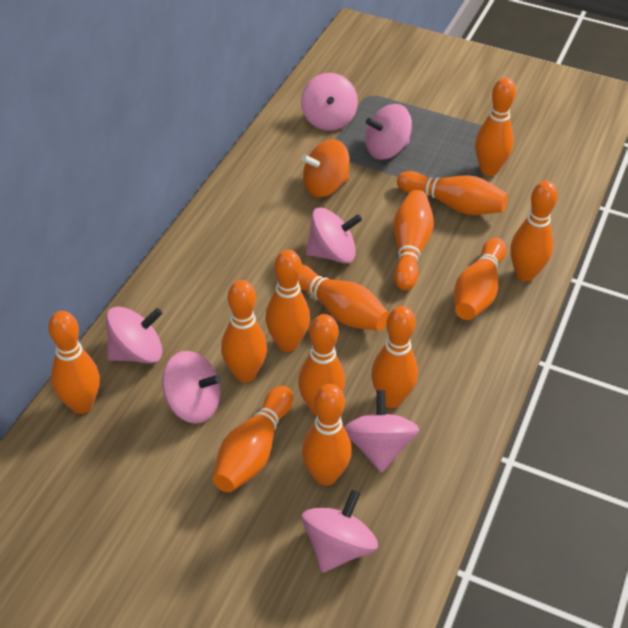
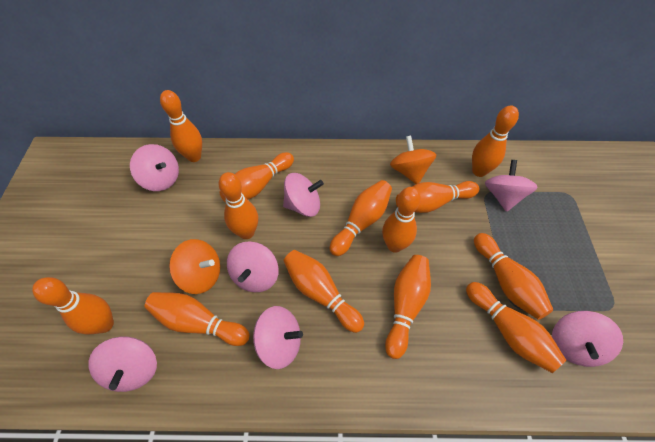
orange spinning top: [301,139,350,197] = 1 -> [169,239,220,294] [390,136,437,184] = 2

